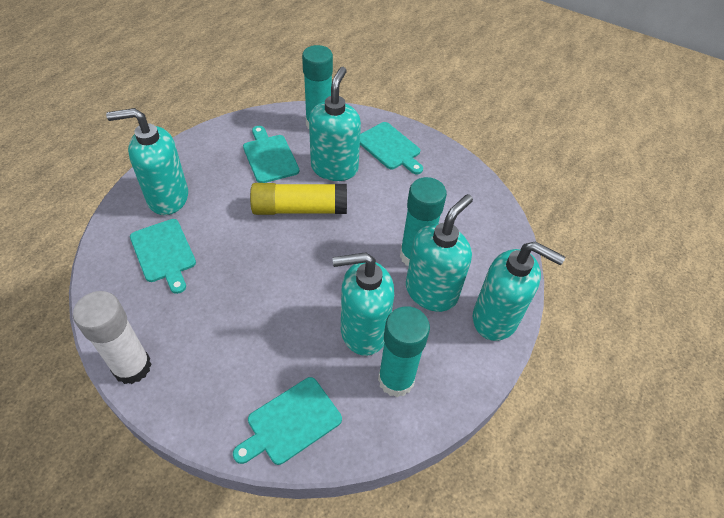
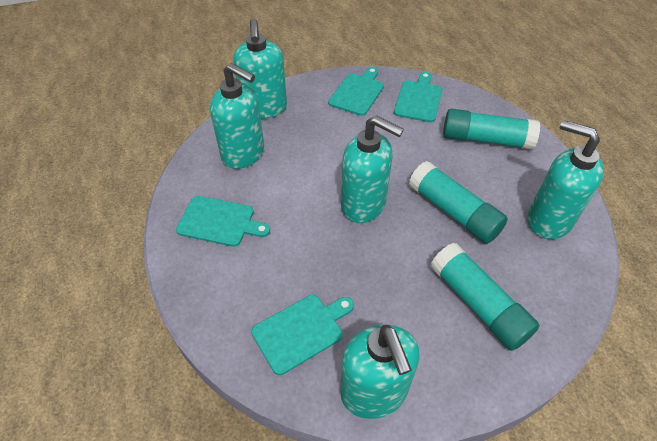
white glue stick: [73,291,152,384] = 1 -> none = 0
yellow glue stick: [250,183,347,215] = 1 -> none = 0

